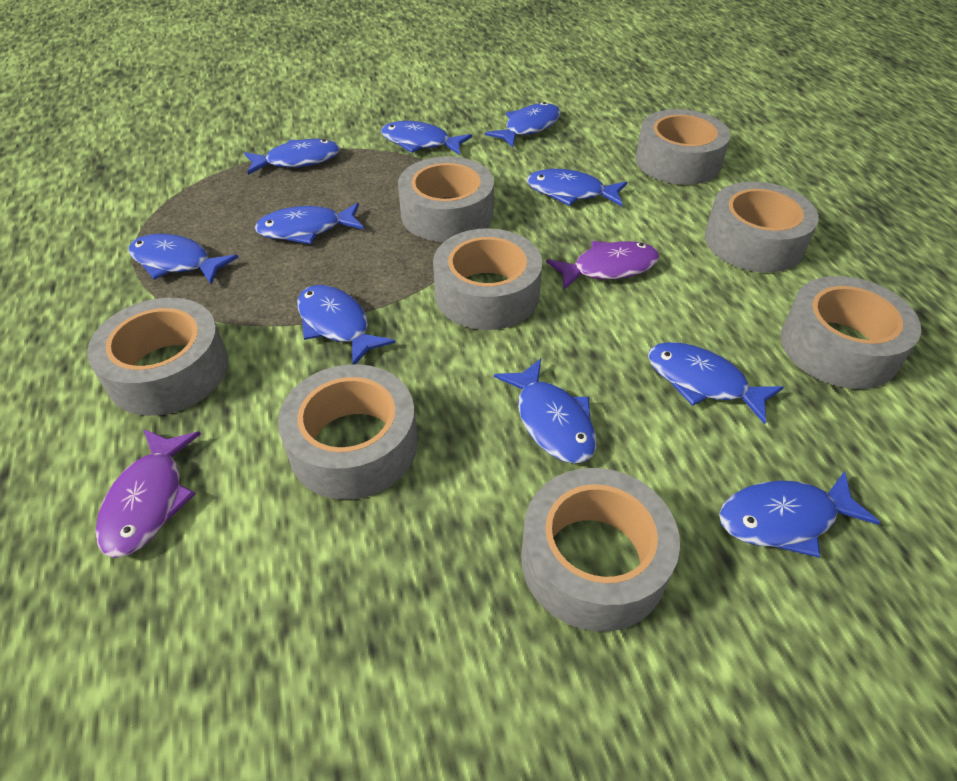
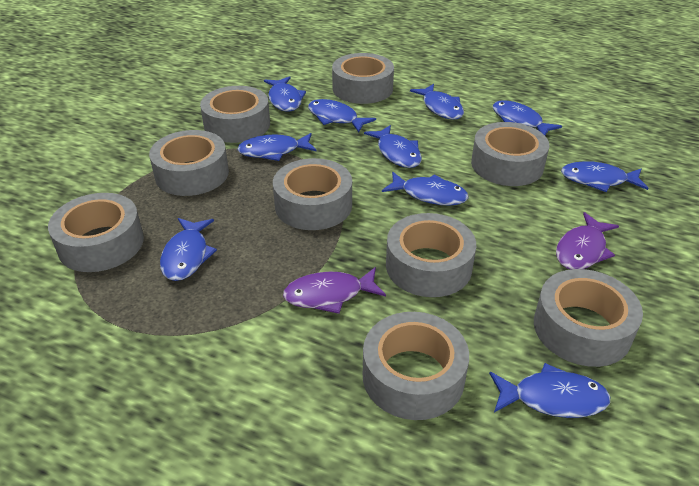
grey tape: [87,298,228,416] [278,364,418,499] [398,156,494,242] [433,228,542,330] [521,468,680,632] [635,109,730,185] [705,182,819,273] [780,276,921,389] = 8 -> [48,193,144,272] [149,130,229,196] [200,86,270,143] [273,158,352,230] [332,53,394,104] [363,312,469,420] [386,213,476,297] [471,122,549,186] [534,269,643,367] = 9

